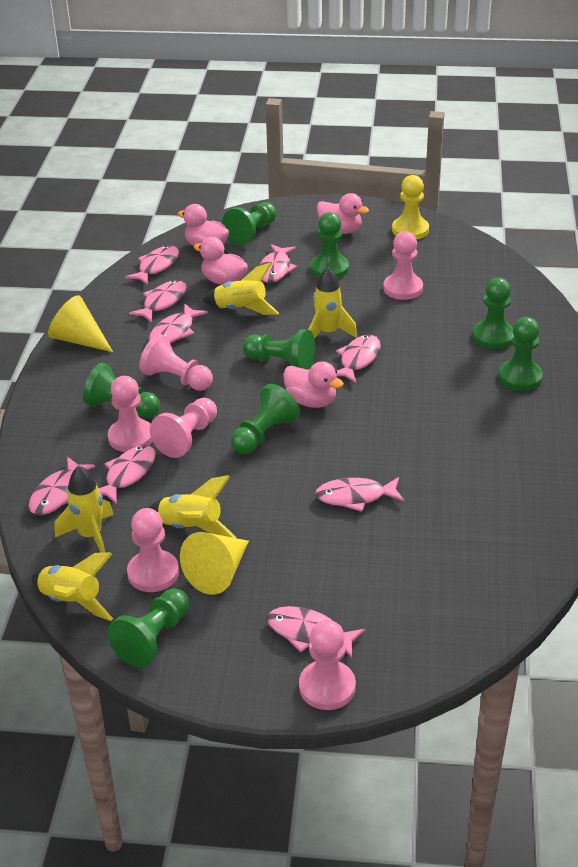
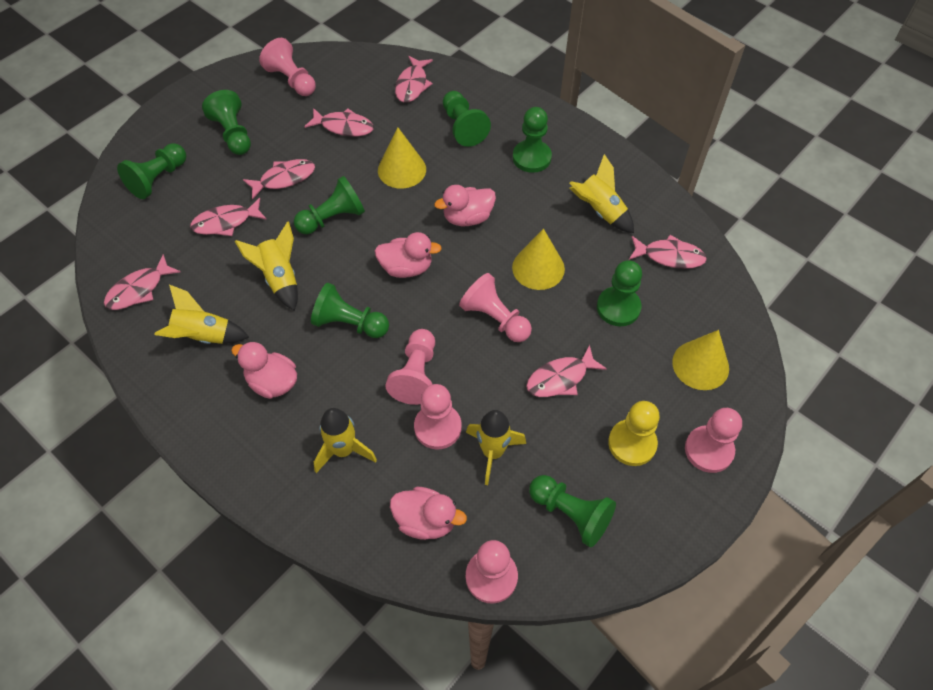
pink fish: [29,457,95,515] [98,445,156,504] [125,245,179,285] [129,280,186,323] [149,304,208,343] [259,244,297,283] [267,606,365,658] [315,477,404,512] [336,335,381,383] = 9 -> [104,254,181,310] [190,198,267,236] [243,159,315,200] [304,108,374,137] [395,56,433,103] [526,345,607,397] [629,235,707,269] = 7
yellow cone: [48,295,113,352] [180,532,249,595] = 2 -> [378,127,426,188] [512,229,565,290] [672,330,729,390] = 3

